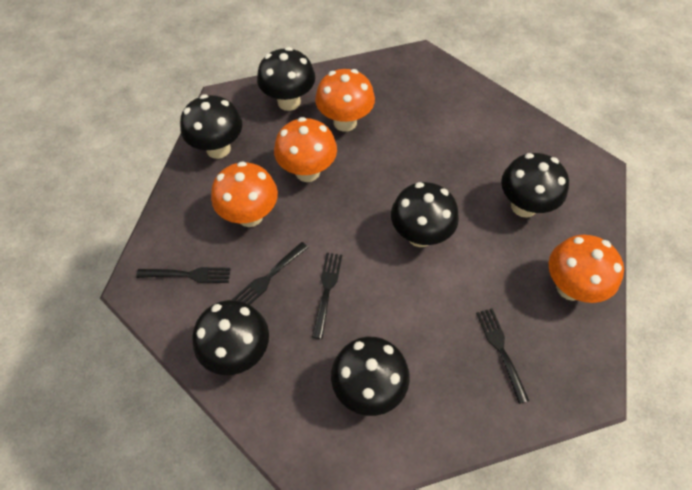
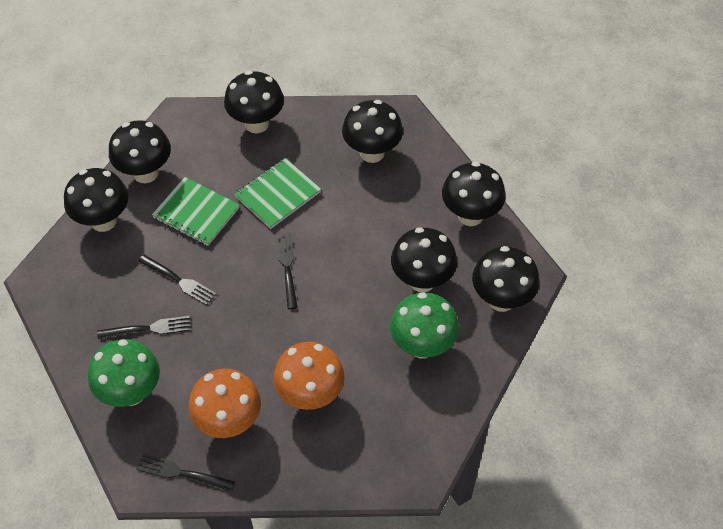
black mushroom: [180,94,242,159] [192,300,269,375] [257,47,315,111] [331,337,410,416] [391,182,459,247] [501,153,569,217] = 6 -> [64,168,129,232] [109,120,171,183] [224,71,284,133] [342,100,403,163] [391,227,457,292] [442,162,506,226] [472,246,540,312] = 7
green mushroom: none = 0 -> [88,339,160,407] [390,292,459,358] = 2
green notebook: none = 0 -> [152,177,240,246] [234,158,321,229] = 2
orange mushroom: [211,161,278,227] [274,117,337,182] [315,69,375,132] [549,235,624,303] = 4 -> [188,368,261,438] [273,342,345,410] = 2

